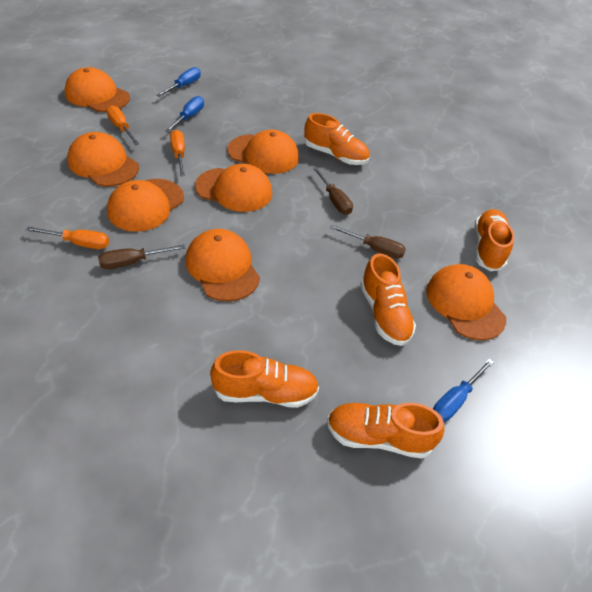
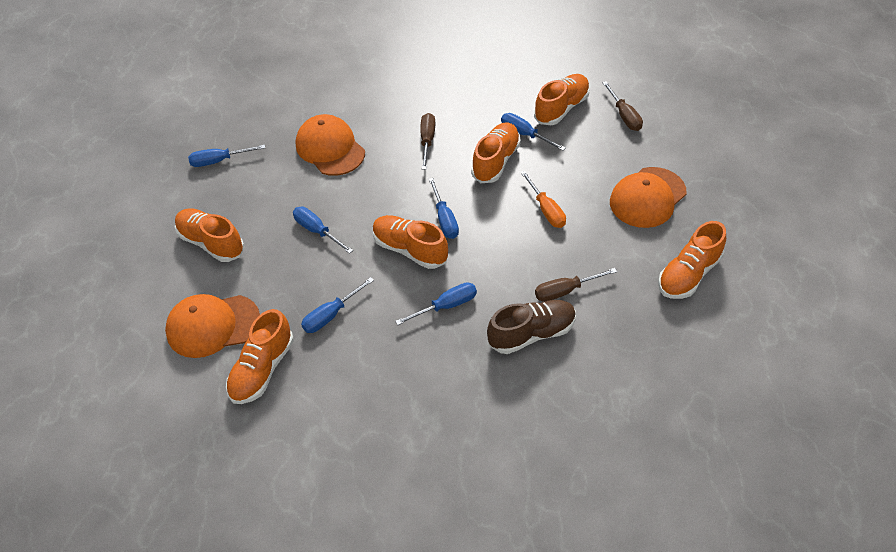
blue screwdriver: [156,67,201,97] [165,96,204,133] [433,359,494,422] = 3 -> [188,145,265,167] [293,207,353,254] [301,277,374,333] [395,282,477,325] [429,178,459,239] [501,113,566,151] = 6
brown shoe: none = 0 -> [487,300,576,354] = 1
orange cap: [64,67,130,112] [67,132,139,187] [107,179,184,232] [185,229,260,301] [195,164,272,212] [228,130,299,174] [426,264,506,340] = 7 -> [165,294,260,358] [295,114,365,176] [610,167,687,228] = 3
orange screwdriver: [26,227,109,249] [106,105,139,145] [170,130,185,176] = 3 -> [521,171,566,228] = 1
orange shoe: [210,350,319,408] [304,113,370,165] [327,403,444,459] [360,254,416,346] [474,209,514,271] = 5 -> [175,208,244,262] [226,309,294,404] [373,215,448,269] [471,122,521,183] [534,74,590,125] [658,221,726,299] = 6

